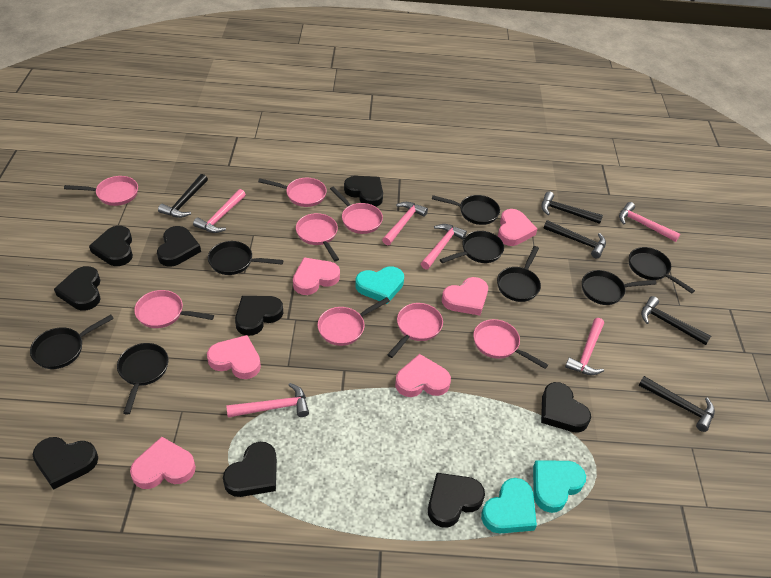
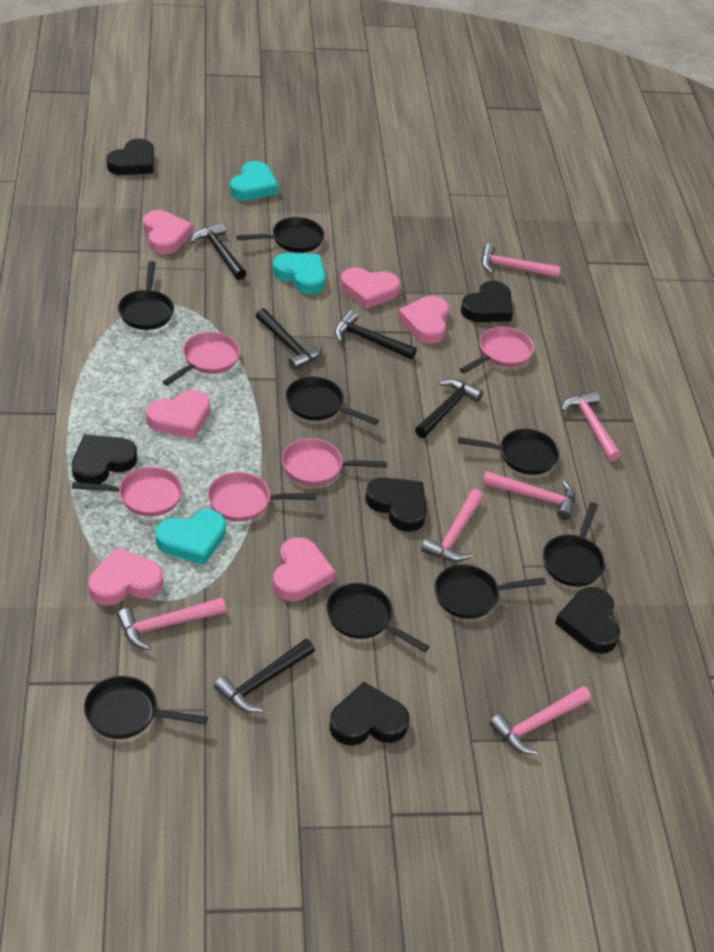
black heart: [33,437,98,490] [54,266,101,311] [89,226,133,266] [157,226,201,267] [223,442,277,497] [235,296,283,336] [344,176,383,207] [428,473,485,528] [541,382,591,433] = 9 -> [72,434,137,484] [106,138,154,175] [329,682,409,746] [365,477,427,532] [461,281,513,322] [555,587,620,654] = 6
pink pan: [64,176,138,206] [134,290,214,328] [258,178,327,207] [296,213,339,261] [317,297,390,346] [330,186,383,234] [387,303,443,358] [473,319,548,369] = 8 -> [72,467,183,517] [163,332,240,386] [208,472,316,522] [282,438,387,486] [460,327,534,374] = 5

